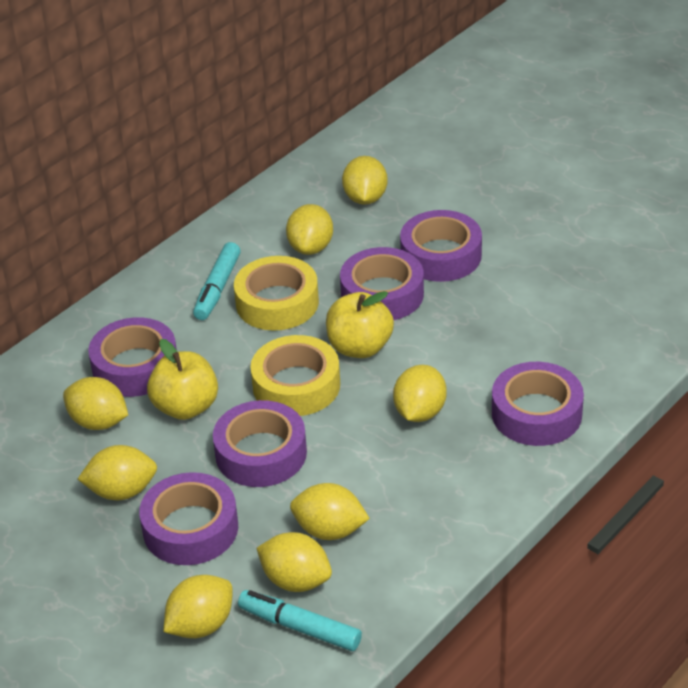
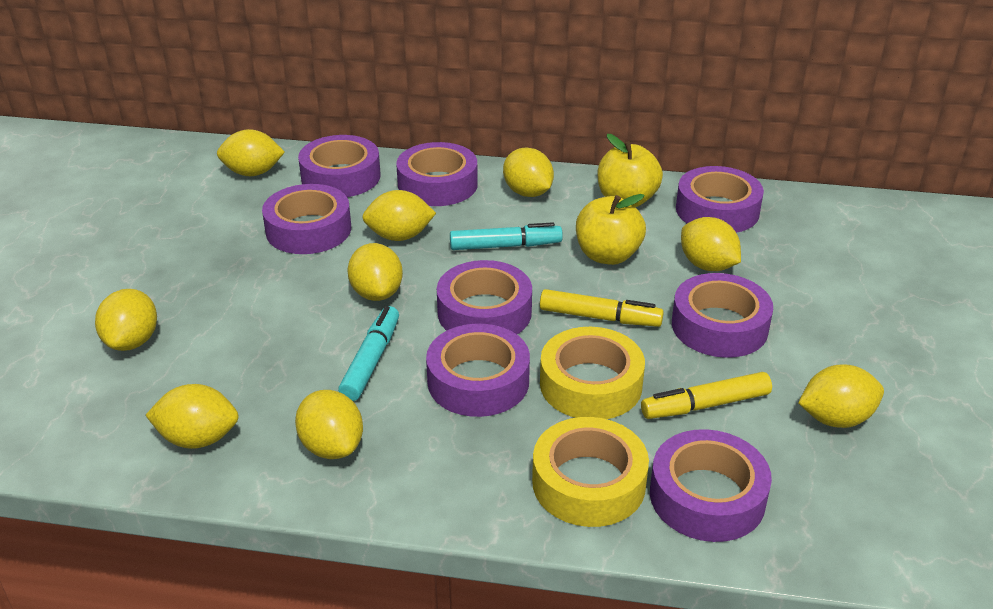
purple tape: [88,317,177,397] [139,472,238,565] [213,400,307,487] [340,247,424,320] [400,210,482,282] [492,362,584,446] = 6 -> [262,184,351,254] [298,135,381,197] [396,142,478,206] [426,324,530,417] [437,260,532,334] [650,429,772,542] [672,273,773,358] [676,166,764,233] = 8
yellow lemon: [63,377,128,430] [78,445,157,500] [164,575,233,638] [256,532,332,592] [286,204,333,255] [290,483,370,540] [342,156,388,205] [393,365,447,422] = 8 -> [95,289,157,351] [146,384,239,449] [217,129,285,176] [295,390,363,459] [347,243,403,301] [362,190,436,241] [503,148,554,197] [681,217,741,271] [798,364,884,428] = 9
yellow marker: none = 0 -> [540,289,664,327] [641,372,772,419] = 2

